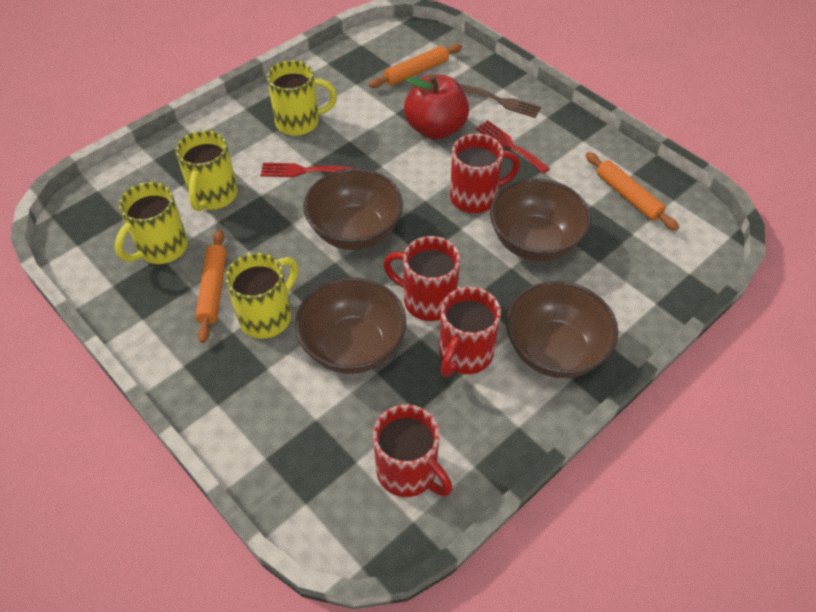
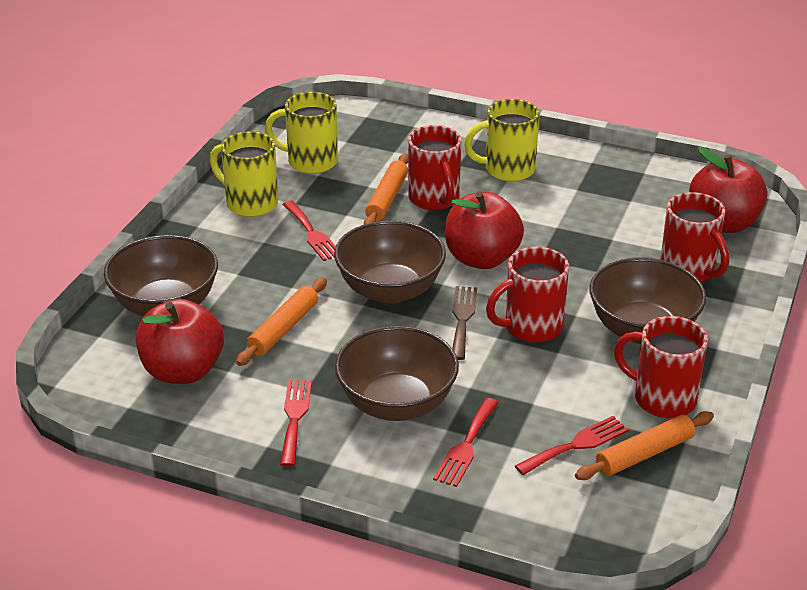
red apple: [404,75,469,139] = 1 -> [136,299,224,384] [445,191,524,269] [689,147,767,233] = 3
red fork: [261,163,354,177] [476,121,550,174] = 2 -> [280,379,312,467] [282,201,336,261] [433,398,499,487] [515,416,629,475] = 4
yellow mug: [115,182,188,264] [176,130,238,211] [225,253,298,339] [267,60,337,136] = 4 -> [210,131,278,217] [265,92,338,174] [464,99,540,182] = 3

